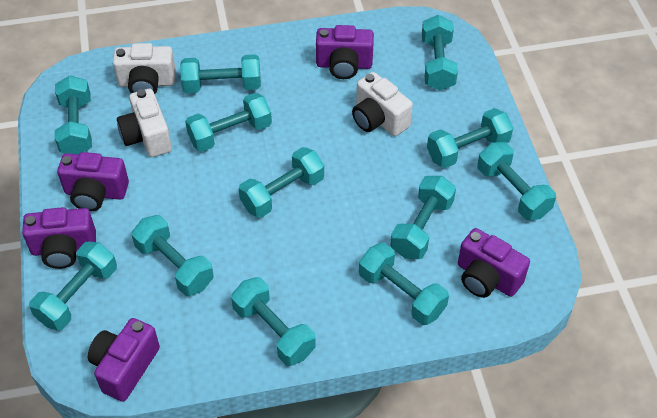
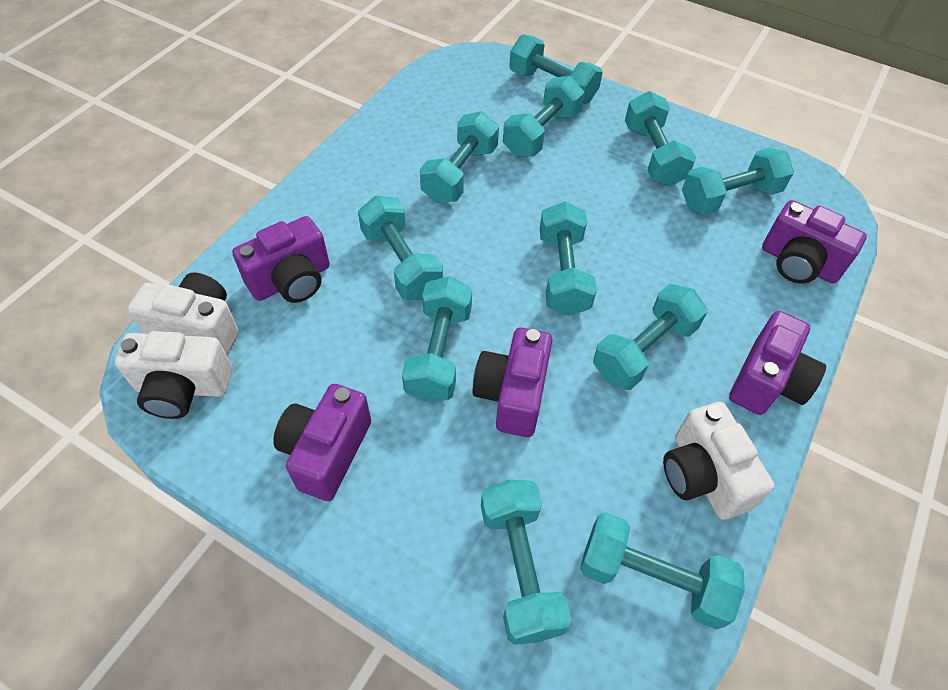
turquoise dumbbell: [29,241,117,331] [55,75,92,154] [131,215,214,296] [180,54,261,93] [185,93,272,152] [231,277,316,366] [239,147,324,218] [359,243,449,325] [391,176,456,259] [422,15,458,90] [427,108,513,168] [477,142,556,221] = 12 -> [358,195,443,300] [402,276,472,403] [420,111,499,203] [481,479,572,645] [503,76,585,157] [509,34,603,104] [540,201,597,316] [580,512,745,629] [593,284,708,390] [625,91,696,186] [682,148,794,215] = 11

